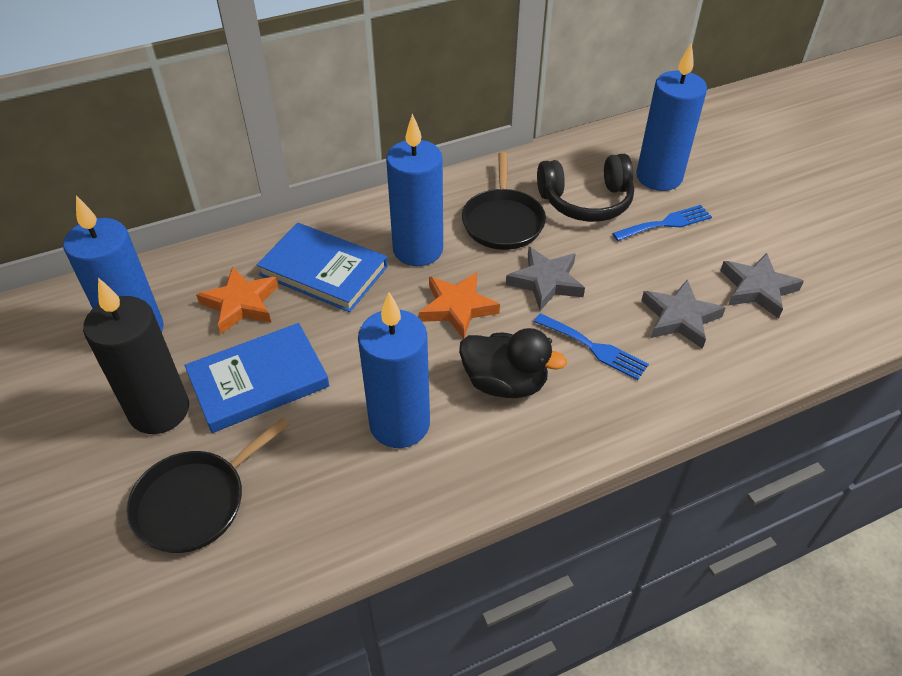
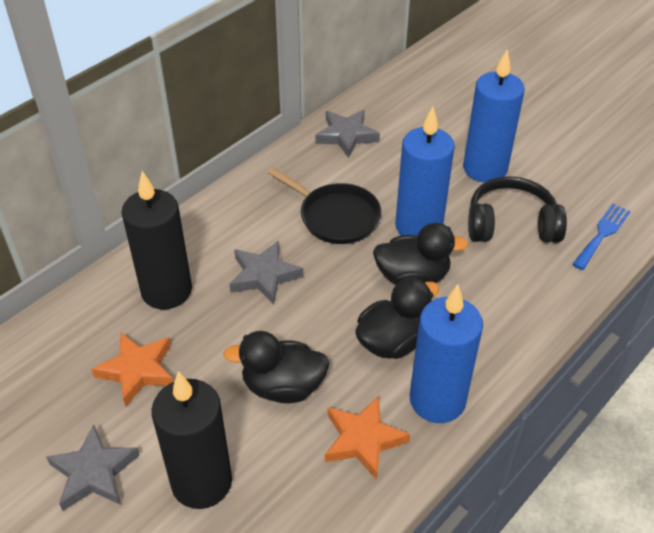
black candle: [83,278,189,434] = 1 -> [122,171,192,310] [152,371,232,509] = 2
black duck: [459,328,567,398] = 1 -> [223,331,330,404] [355,278,440,359] [373,223,469,285] = 3
black pan: [126,418,290,553] [462,152,546,250] = 2 -> [268,168,381,244] = 1
blue book: [184,323,329,433] [257,223,388,312] = 2 -> none = 0
blue candle: [63,195,164,332] [358,292,430,448] [386,113,443,266] [636,43,707,191] = 4 -> [395,107,455,236] [410,284,483,423] [463,50,525,183] = 3
blue fork: [534,313,649,380] [612,205,712,241] = 2 -> [572,204,631,270] = 1

